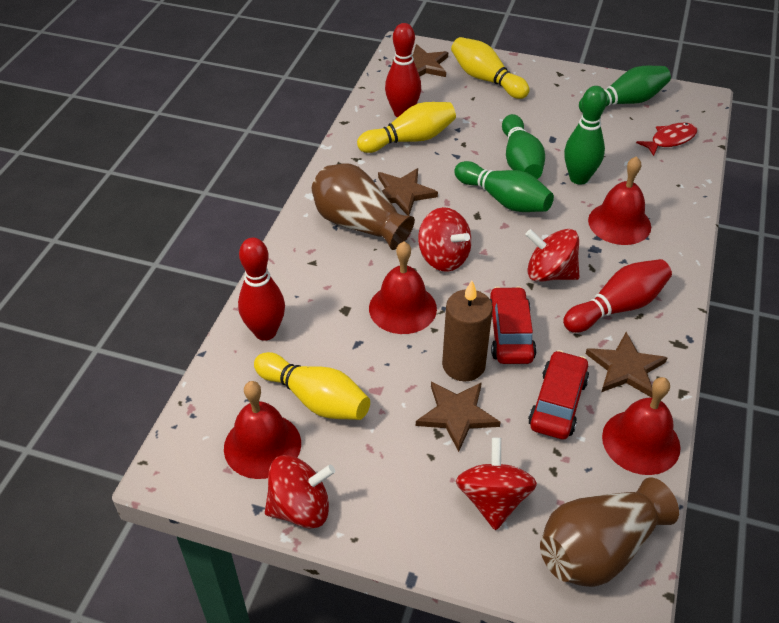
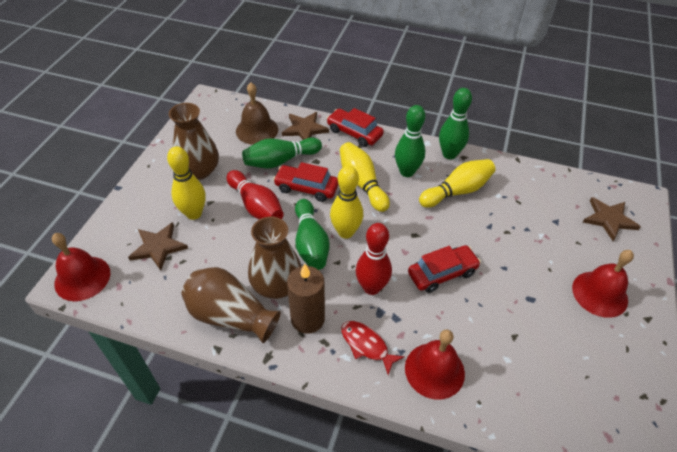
brown bell: none = 0 -> [236,83,278,145] = 1
brown star: [378,168,438,216] [393,44,448,77] [416,382,500,452] [586,332,667,398] = 4 -> [128,222,188,271] [282,112,329,140] [583,197,641,241] = 3
brown vase: [311,164,415,250] [540,477,679,587] = 2 -> [169,103,219,180] [182,267,281,343] [248,217,301,299] = 3
red bell: [224,381,301,479] [369,242,437,334] [588,156,651,245] [602,377,680,475] = 4 -> [52,233,110,301] [405,330,465,400] [572,250,634,318] = 3
red bowling pin: [238,238,285,341] [385,23,421,118] [563,259,672,333] = 3 -> [227,170,284,219] [356,223,392,295] = 2
red car: [490,286,537,364] [528,350,589,439] = 2 -> [273,162,339,202] [326,108,384,147] [408,245,481,293] = 3
red spinning top: [265,455,335,529] [418,207,472,272] [456,438,537,530] [525,229,579,282] = 4 -> none = 0
yellow bowling pin: [254,352,370,420] [357,102,456,153] [451,37,529,99] = 3 -> [167,146,206,220] [330,166,363,239] [340,142,390,212] [419,159,496,208] = 4

